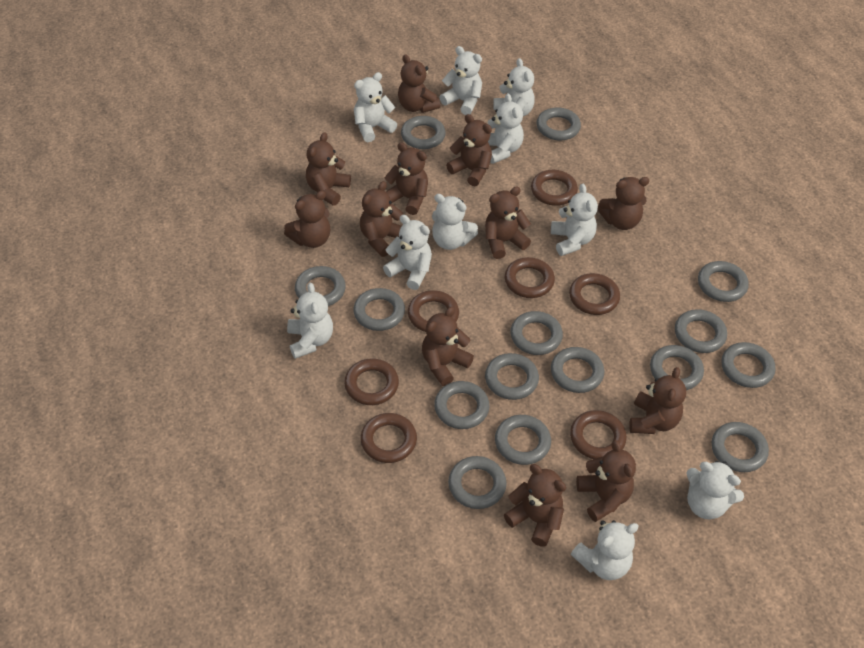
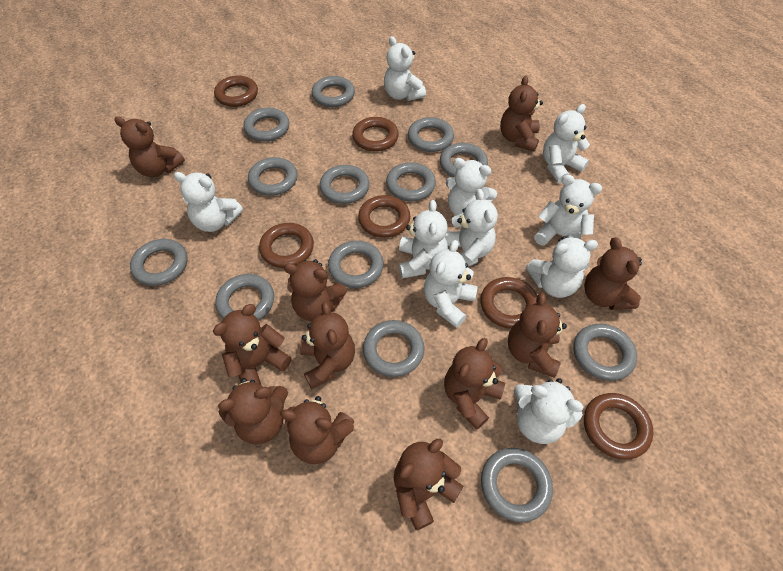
brown ring: [344,358,399,405] [361,413,417,463] [408,290,459,332] [505,257,555,298] [531,170,578,206] [569,273,620,315] [570,410,627,459] = 7 -> [214,75,258,107] [259,223,314,268] [352,117,399,152] [358,195,410,238] [480,277,537,329] [584,393,654,459] = 6
brown teddy bear: [284,191,330,248] [306,132,351,206] [360,181,403,257] [384,142,428,215] [398,54,440,113] [422,307,474,386] [446,114,492,186] [485,187,531,259] [504,464,566,547] [576,440,636,522] [597,177,650,230] [629,367,686,434] = 12 -> [114,116,185,177] [213,304,292,385] [218,378,288,445] [280,396,355,464] [284,259,347,322] [300,302,355,389] [394,439,464,530] [444,338,505,430] [500,76,543,152] [508,293,567,378] [584,237,642,310] = 11
grey ring: [295,266,346,306] [353,288,405,331] [401,116,446,149] [434,381,489,429] [448,456,506,509] [485,353,539,400] [495,415,551,465] [511,311,563,355] [537,107,581,141] [551,347,604,393] [650,345,704,390] [675,309,727,353] [698,261,749,302] [712,422,769,472] [721,342,776,388] = 15 -> [130,239,187,286] [215,274,274,321] [243,108,290,142] [248,157,298,196] [312,76,355,107] [320,165,370,204] [328,241,384,288] [363,320,425,377] [386,162,436,201] [408,117,454,152] [440,143,488,178] [481,448,553,522] [573,324,637,381] = 13

